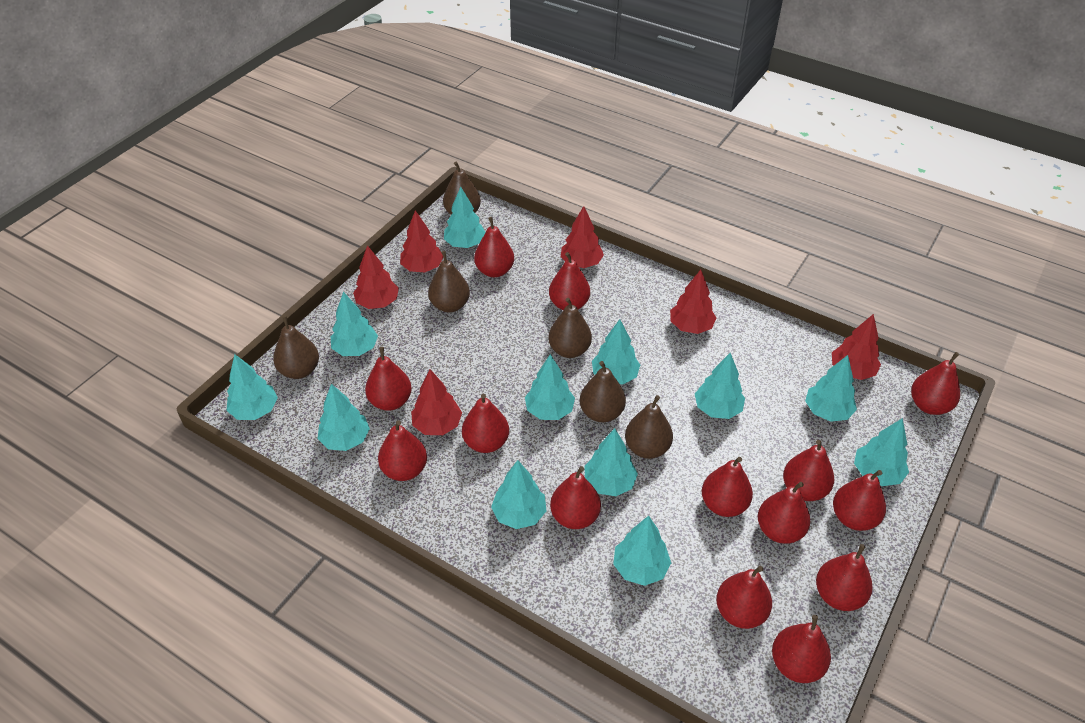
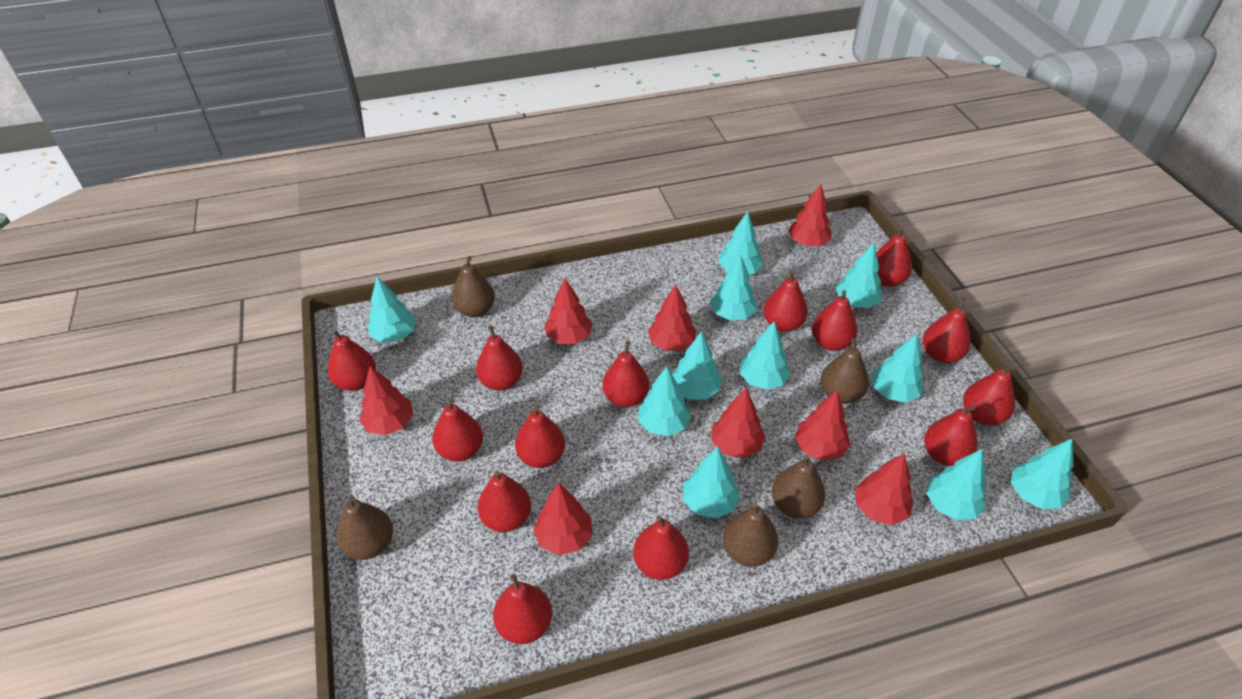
brown pear: [273,316,319,379] [428,251,470,312] [443,161,481,215] [548,298,592,358] [580,361,626,422] [625,395,673,459] = 6 -> [336,496,393,560] [451,256,495,317] [722,503,778,567] [771,455,825,519] [820,338,869,404] = 5
red tree: [353,245,399,309] [400,210,443,272] [411,369,462,435] [561,206,604,268] [670,270,716,334] [832,314,881,380] = 6 -> [359,366,413,435] [533,483,592,555] [544,278,593,344] [648,284,696,351] [712,388,765,458] [788,184,831,246] [795,391,850,461] [855,453,914,525] = 8
turquoise tree: [227,354,278,420] [318,384,370,451] [331,292,378,356] [444,187,486,248] [491,460,546,529] [525,354,575,420] [585,428,638,496] [592,319,640,384] [613,516,671,586] [695,353,745,419] [805,355,857,422] [854,418,909,486] = 12 -> [367,276,416,343] [638,367,691,436] [672,332,721,400] [683,447,740,519] [710,255,757,321] [718,211,763,274] [740,322,791,390] [835,243,882,308] [872,334,924,403] [926,449,986,520] [1011,439,1074,509] = 11

